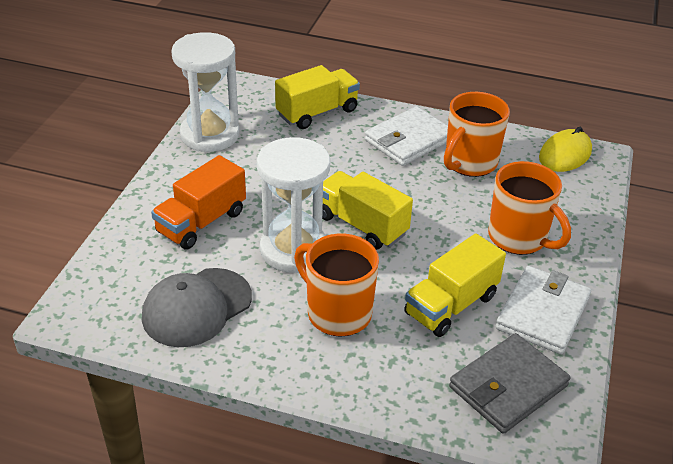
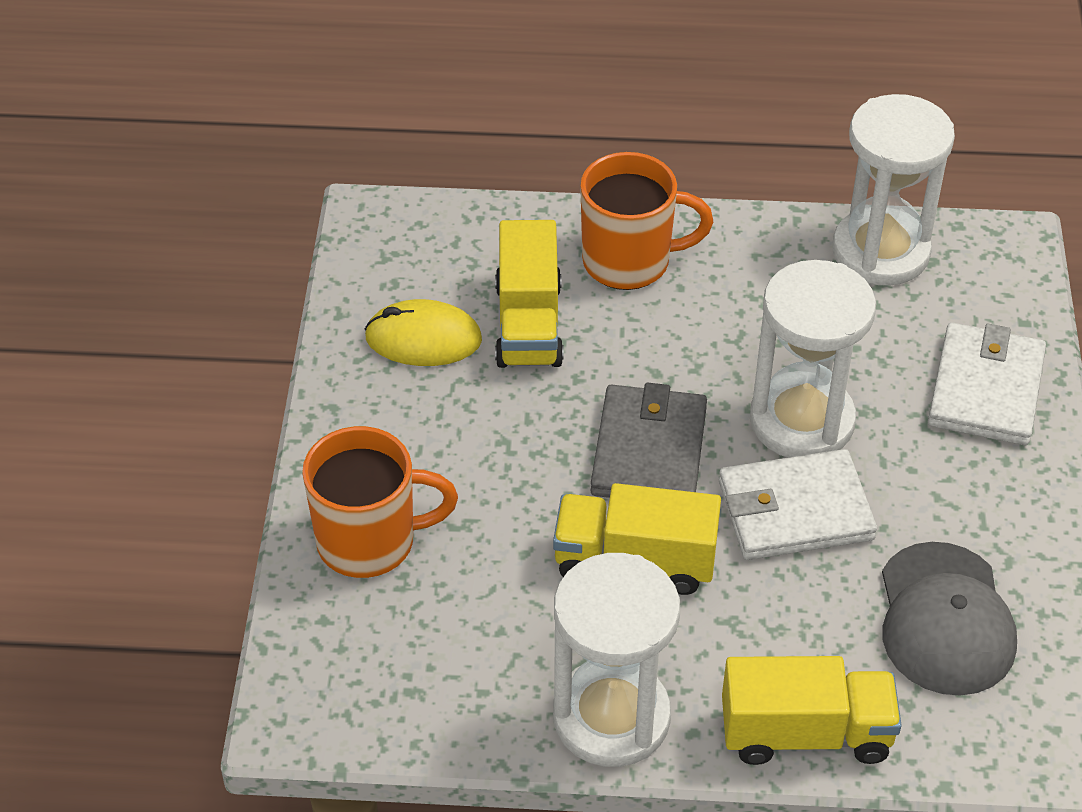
orange mug: [294,234,379,337] [444,92,510,177] [488,161,571,255] = 3 -> [302,426,458,578] [580,152,713,290] = 2
orange truck: [151,155,246,249] = 1 -> none = 0
white hourglass: [171,32,239,152] [257,137,330,273] = 2 -> [553,553,680,767] [750,260,876,458] [832,94,955,286] = 3

